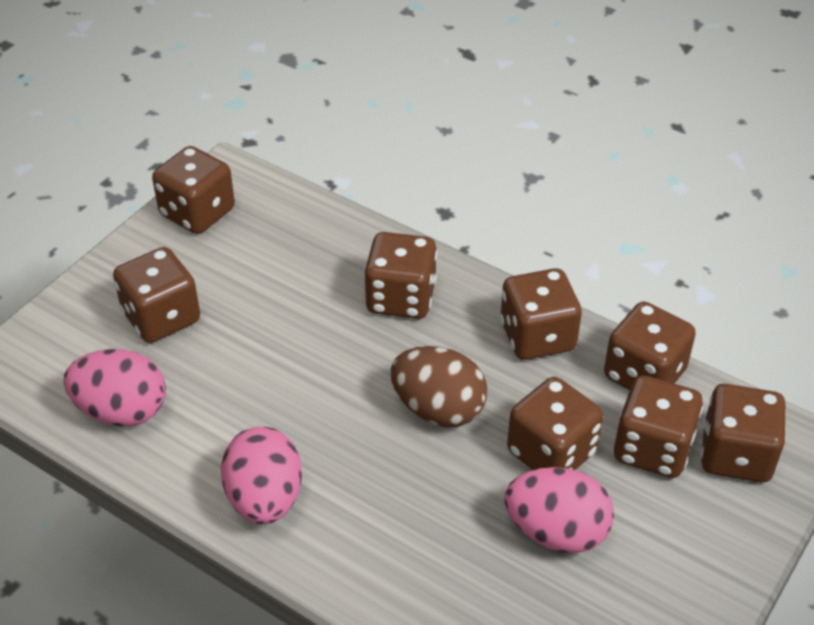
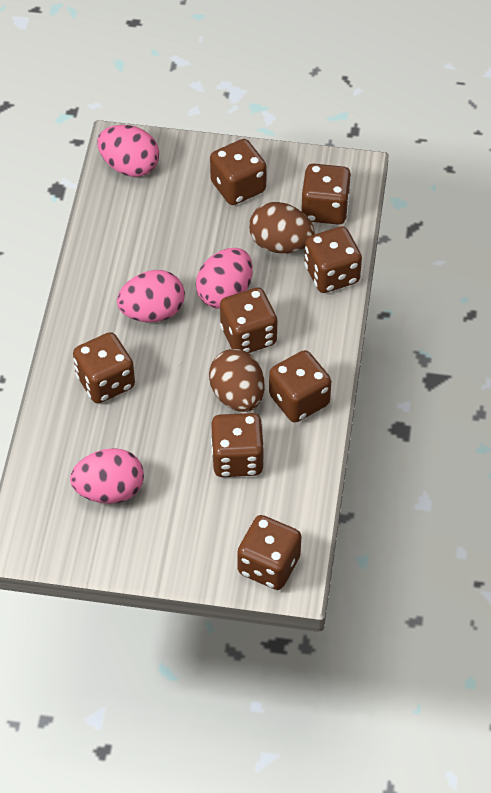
brown egg: [391,346,487,427] = 1 -> [209,349,264,412] [249,202,315,253] = 2
pink egg: [63,349,166,426] [221,427,302,524] [504,467,614,553] = 3 -> [70,448,144,504] [97,125,159,177] [117,270,185,322] [196,248,253,309] = 4

